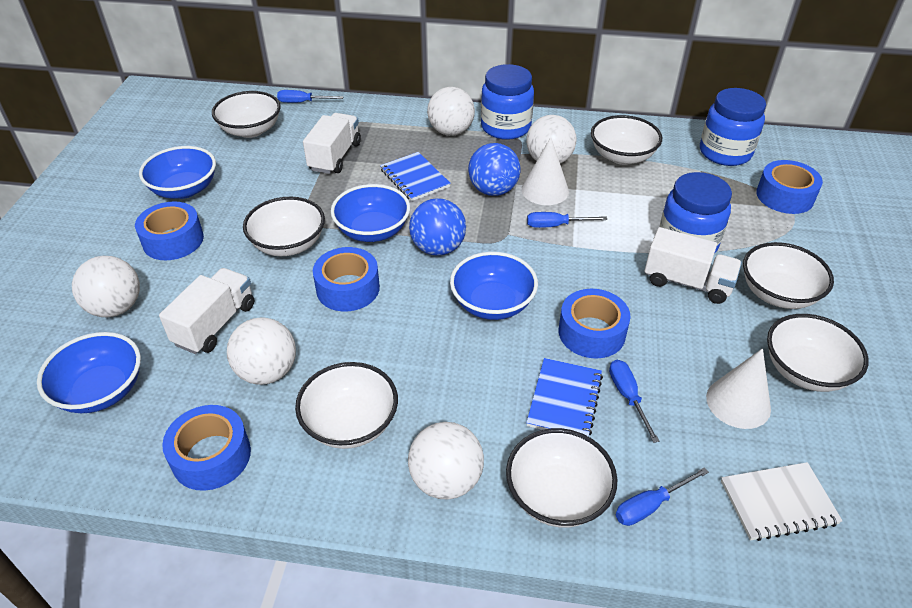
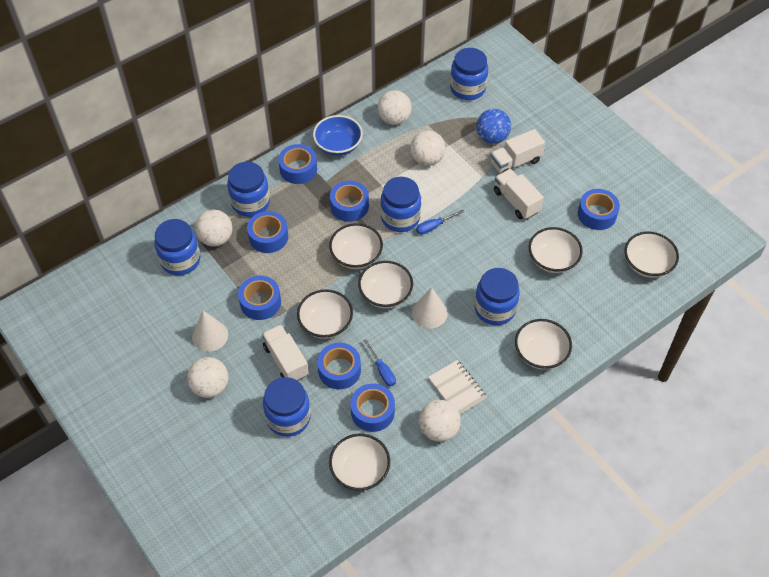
blue ball: [409,198,466,256] [468,143,521,196] = 2 -> [476,109,511,144] = 1
blue bowl: [37,332,141,413] [139,146,216,199] [331,184,410,242] [450,252,538,320] = 4 -> [313,115,363,156] = 1
blue jar: [481,64,534,140] [660,172,732,254] [700,88,766,166] = 3 -> [154,219,200,275] [227,162,270,217] [263,377,311,437] [381,177,421,232] [450,48,488,100] [475,268,520,325] = 6
blue notebook: [380,152,451,201] [526,358,603,437] = 2 -> none = 0
blue screwdriver: [277,90,343,103] [527,212,607,228] [609,360,659,443] [616,467,709,526] = 4 -> [363,339,396,387] [416,209,465,235] = 2
blue tape: [135,201,204,260] [162,405,251,491] [313,247,380,311] [559,289,631,358] [756,160,823,214] = 5 -> [238,276,281,320] [247,211,288,253] [278,144,317,184] [317,343,361,389] [330,181,369,222] [351,384,395,432] [578,189,620,230] = 7

